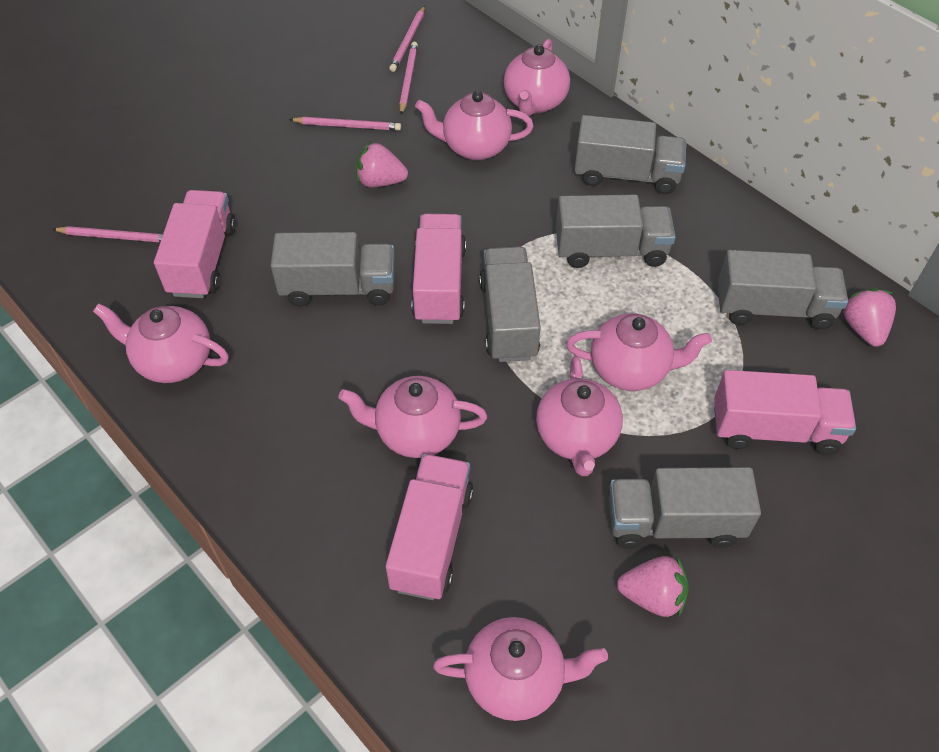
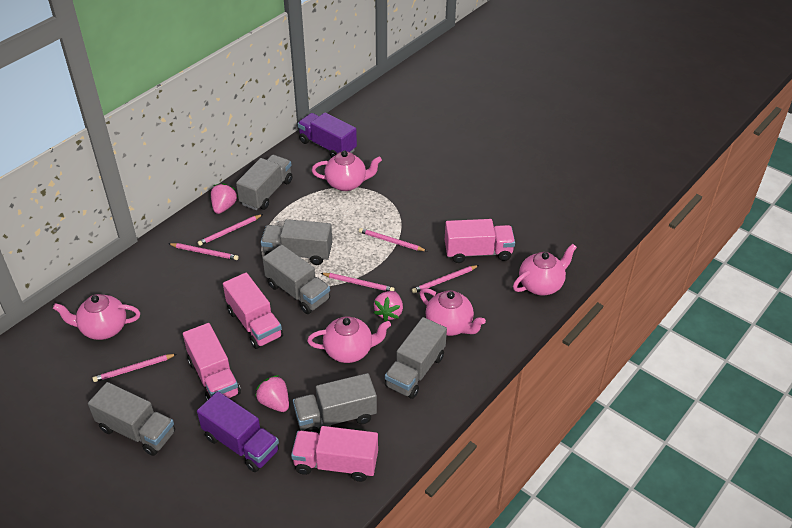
pink pencil: [52,226,163,242] [289,117,401,131] [389,6,425,72] [399,42,418,115] = 4 -> [92,354,177,382] [169,243,239,260] [198,214,263,246] [321,273,395,291] [359,228,427,251] [412,265,479,293] = 6
pink teapot: [93,303,229,383] [338,376,487,458] [415,91,534,160] [433,617,608,721] [504,39,570,116] [536,356,623,476] [566,313,712,391] = 7 -> [53,294,140,340] [307,316,391,363] [312,151,382,191] [420,288,486,336] [513,244,577,295] = 5
purple truck: none = 0 -> [197,391,279,472] [298,112,357,157] = 2

